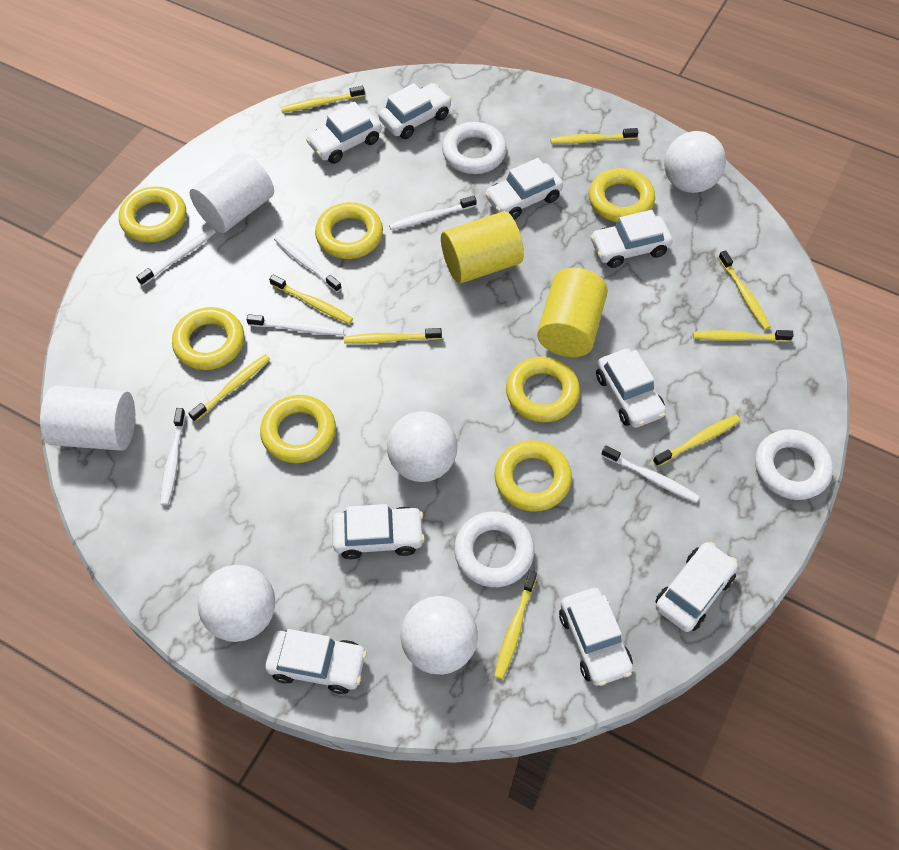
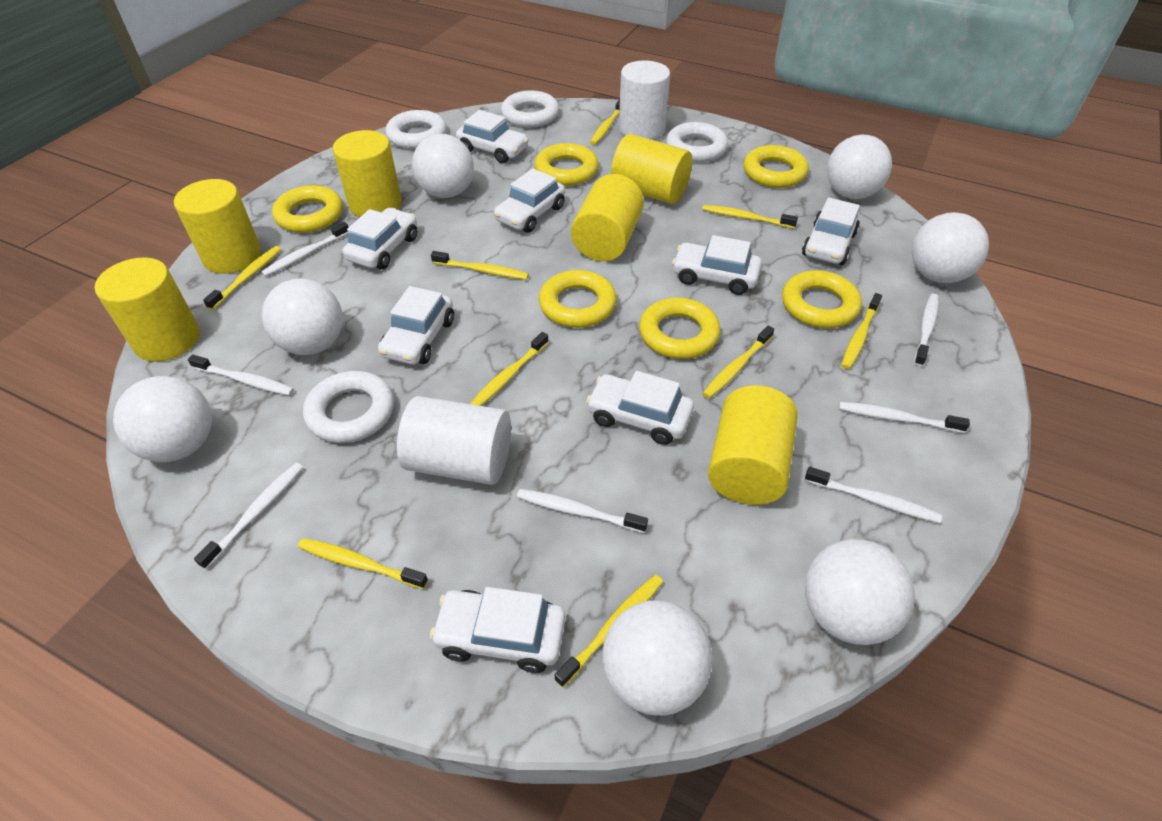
white ball: [198,565,275,642] [387,411,457,482] [401,596,478,675] [664,131,726,193] = 4 -> [113,376,212,462] [262,278,343,355] [412,134,474,198] [603,600,713,716] [805,539,915,645] [827,135,892,199] [912,212,989,283] = 7
white car: [265,629,367,694] [306,102,382,164] [332,504,425,559] [378,83,452,139] [485,158,563,220] [559,588,633,686] [590,210,673,268] [596,349,666,428] [655,542,738,632] = 9 -> [343,208,417,269] [378,286,454,365] [430,587,566,673] [456,110,529,163] [494,168,565,233] [586,371,694,445] [672,235,762,295] [802,197,860,265] = 8
white ring: [442,122,507,174] [454,511,534,587] [755,429,833,500] = 3 -> [303,371,394,443] [386,110,447,149] [501,90,559,128] [666,122,728,162] = 4
white toothbrush: [136,228,216,286] [160,408,186,505] [247,314,344,335] [274,235,342,292] [389,196,476,230] [602,445,699,503] = 6 -> [188,355,294,396] [194,463,303,570] [261,222,349,277] [517,489,648,533] [805,467,942,523] [839,402,970,433] [914,293,939,366] = 7
yellow cylinder: [441,211,524,283] [537,268,608,357] = 2 -> [95,257,200,362] [174,179,261,274] [333,130,402,217] [571,174,644,261] [611,134,692,204] [708,385,798,505] = 6
yellow ring: [119,186,186,242] [172,307,244,370] [260,395,336,463] [315,202,383,259] [494,440,572,512] [506,356,580,422] [589,168,655,222] = 7 -> [272,185,343,233] [535,143,599,186] [539,270,617,328] [639,298,721,359] [744,145,809,188] [782,270,862,328] = 6

